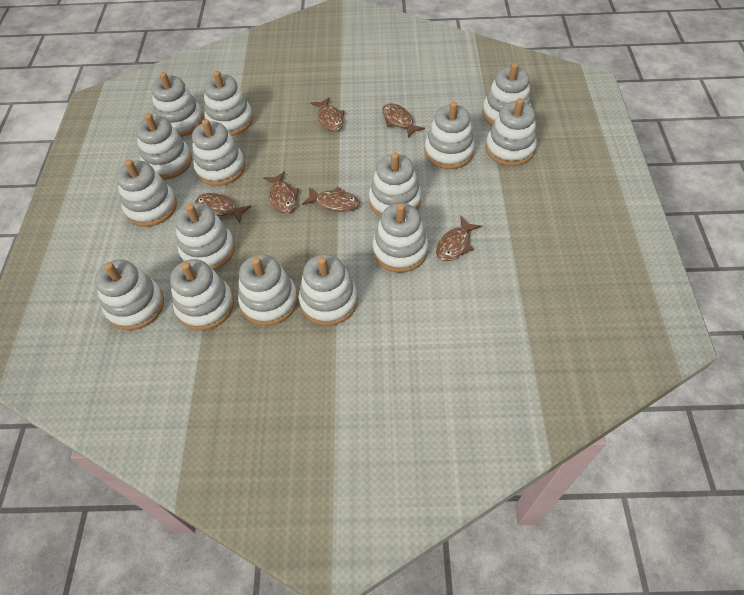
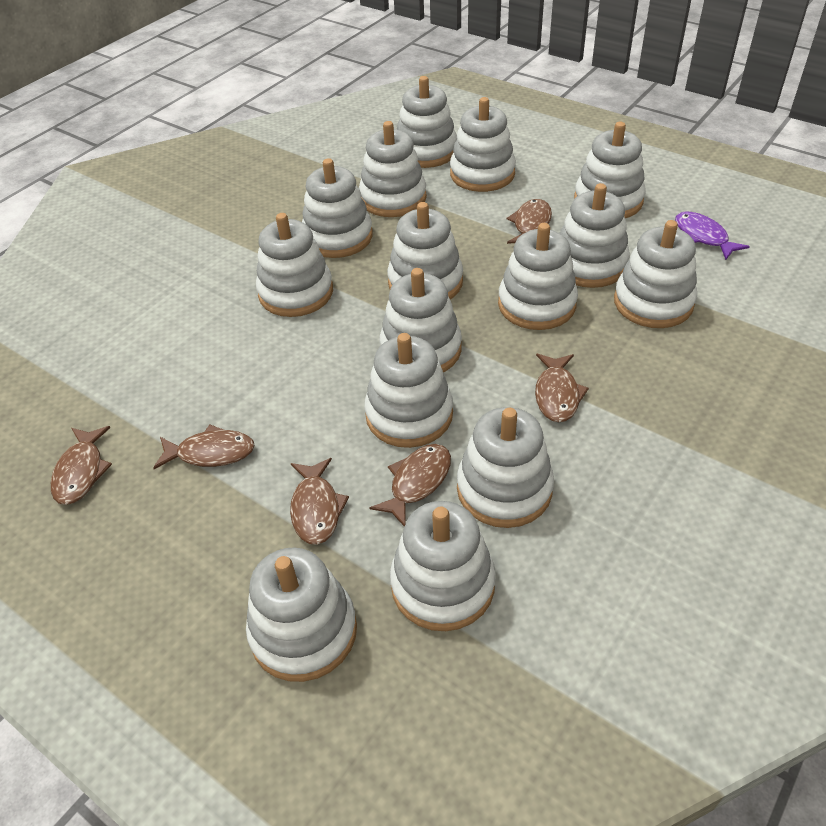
purple fish: none = 0 -> [675,211,750,260] = 1

